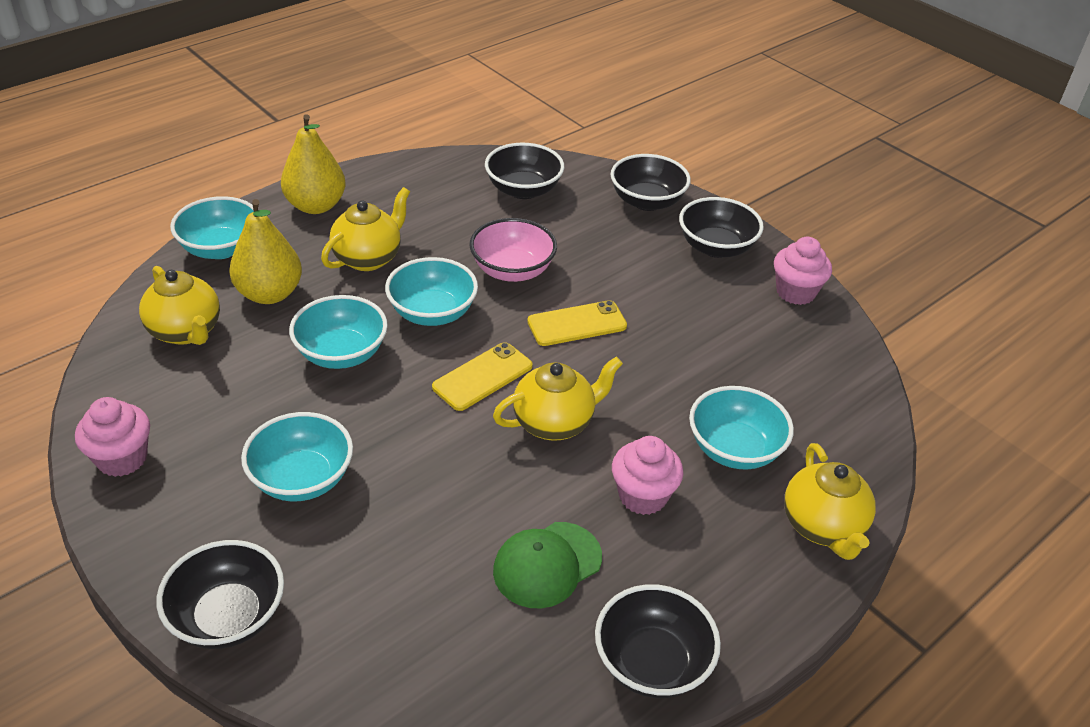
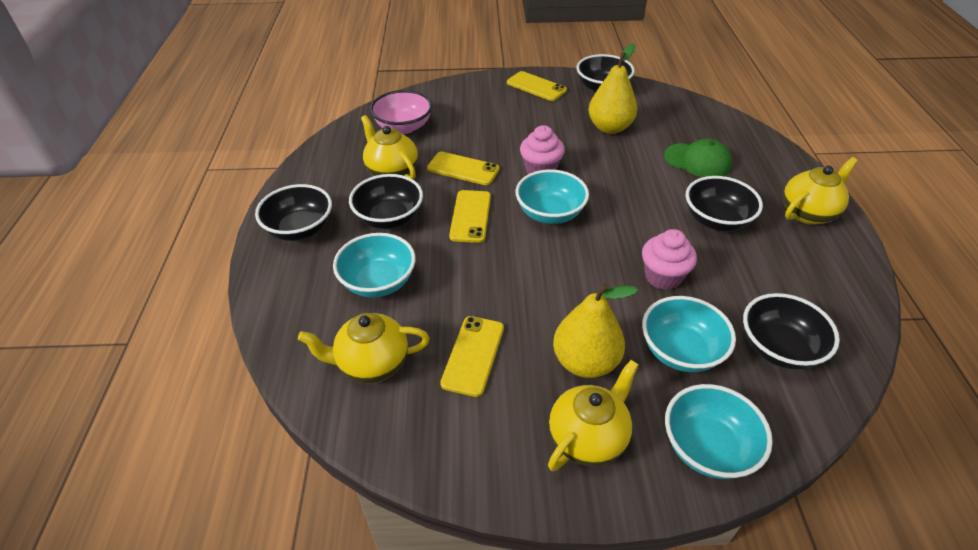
pink cupcake: [75,397,150,477] [612,436,683,515] [774,237,832,305] = 3 -> [520,125,565,174] [642,229,697,290] = 2
turquoise bowl: [170,196,254,259] [241,412,353,501] [289,295,388,369] [385,257,478,326] [689,386,794,469] = 5 -> [333,233,416,297] [515,170,589,224] [642,296,736,372] [665,384,773,479] = 4
yellow phone: [432,342,533,411] [528,300,627,346] = 2 -> [427,152,500,185] [440,316,504,397] [449,190,491,243] [507,71,567,101] = 4

